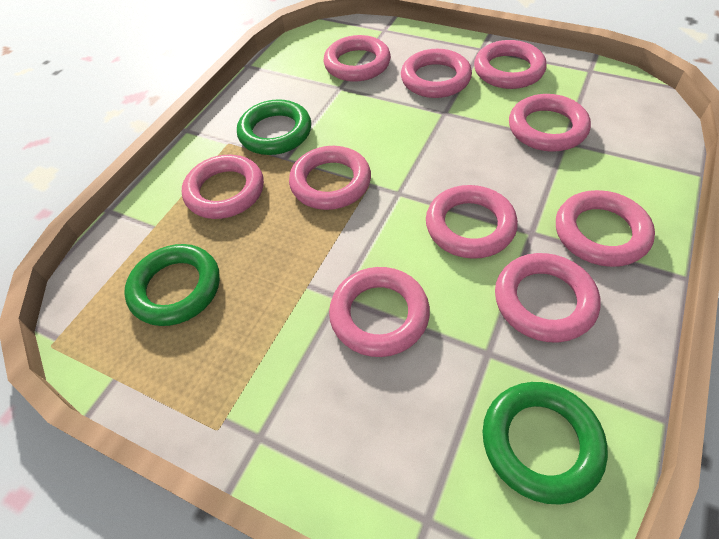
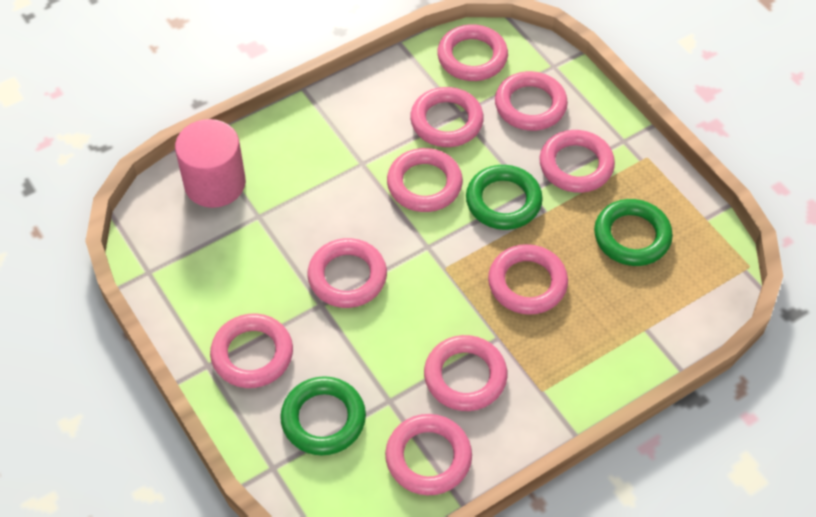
pink cylinder: none = 0 -> [175,119,246,208] = 1

